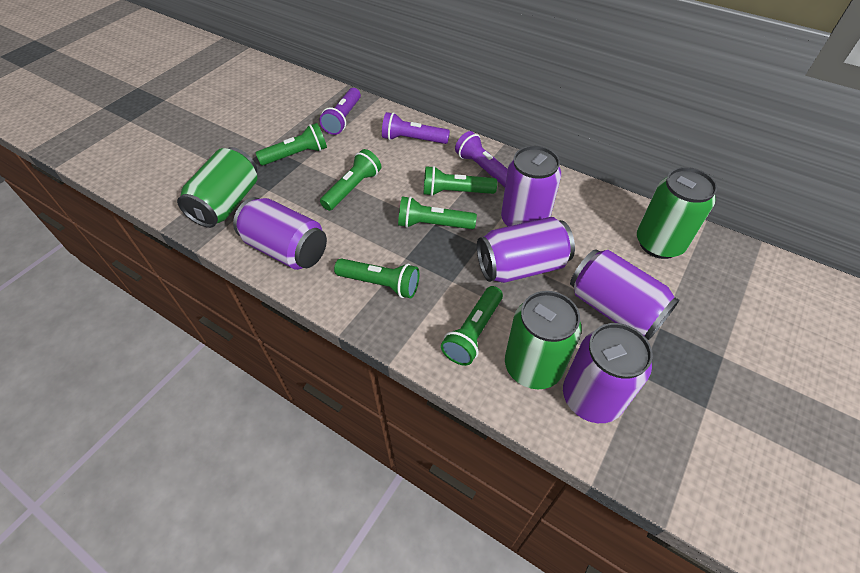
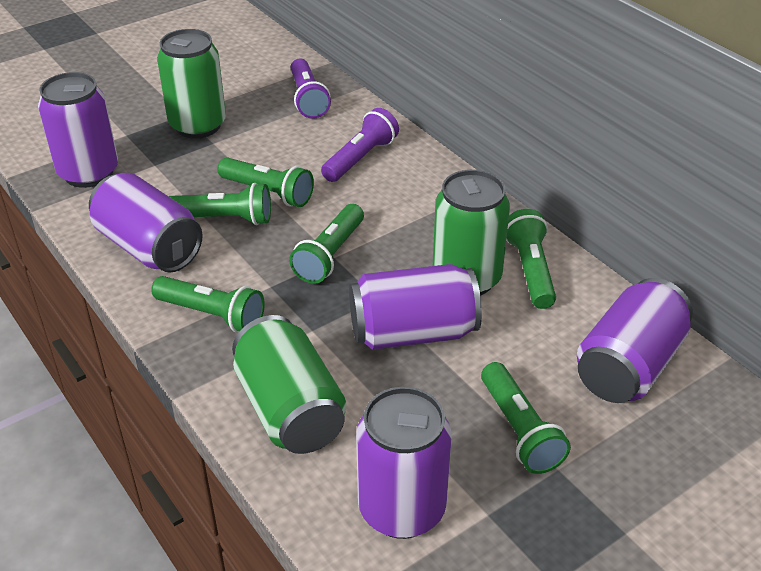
purple flashlight: [319,88,361,135] [382,112,450,144] [455,131,508,187] = 3 -> [291,59,331,119] [321,108,399,182] = 2

